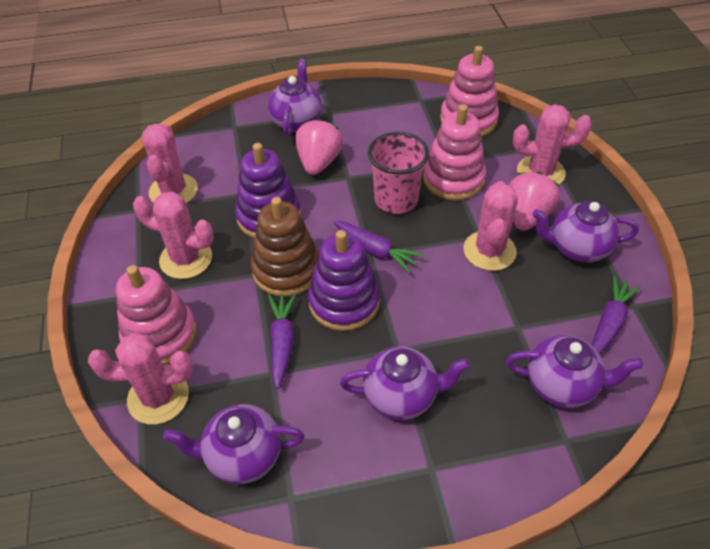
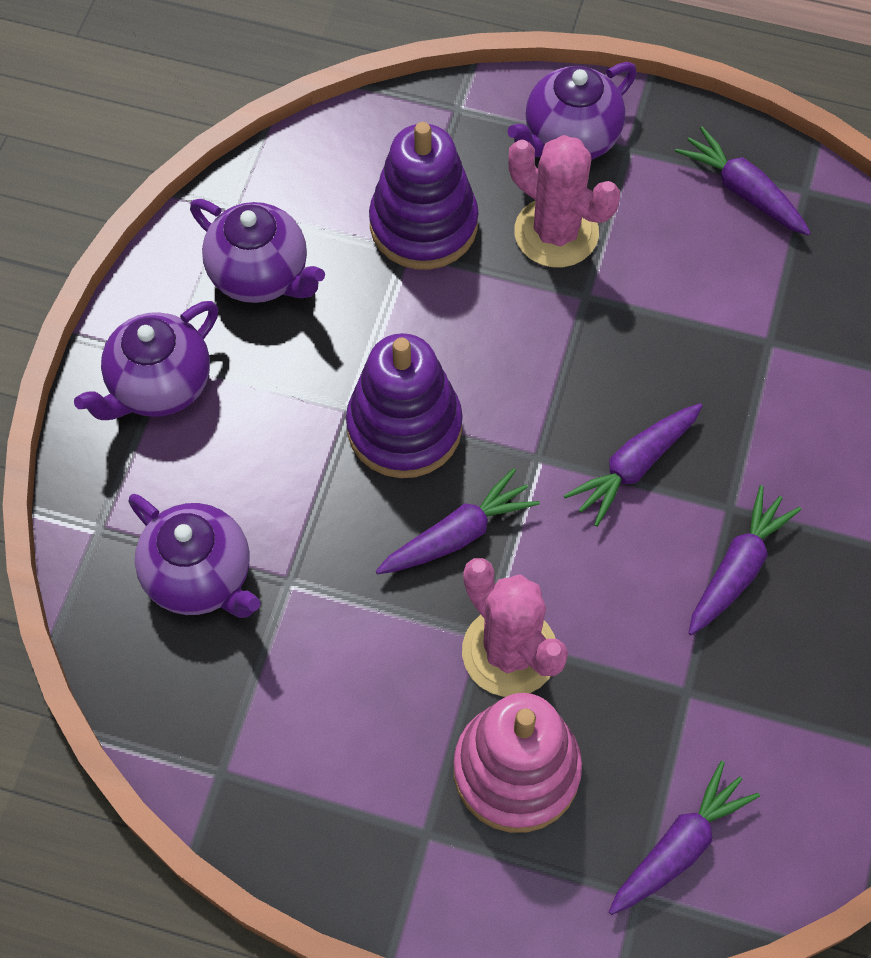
brown stacking toy: [251,197,319,297] = 1 -> none = 0
pink cactus: [88,333,193,425] [133,192,214,279] [142,123,198,203] [463,181,518,271] [513,104,592,186] = 5 -> [462,558,568,697] [508,135,620,268] = 2
pink cup: [368,132,429,214] = 1 -> none = 0
pink stacking toy: [116,265,197,365] [423,104,486,200] [440,46,499,137] = 3 -> [453,693,582,833] = 1
pink strawberry: [295,119,343,175] [509,172,560,231] = 2 -> none = 0
purple carrot: [268,293,296,389] [333,221,424,274] [591,275,641,355] = 3 -> [376,468,540,574] [564,403,703,527] [609,761,760,915] [675,127,811,235] [689,485,801,635] = 5
purple teapot: [163,404,305,484] [268,59,322,136] [340,346,470,420] [506,335,643,408] [532,201,639,262] = 5 -> [74,301,218,420] [129,494,261,618] [190,199,325,303] [507,62,637,160] = 4

